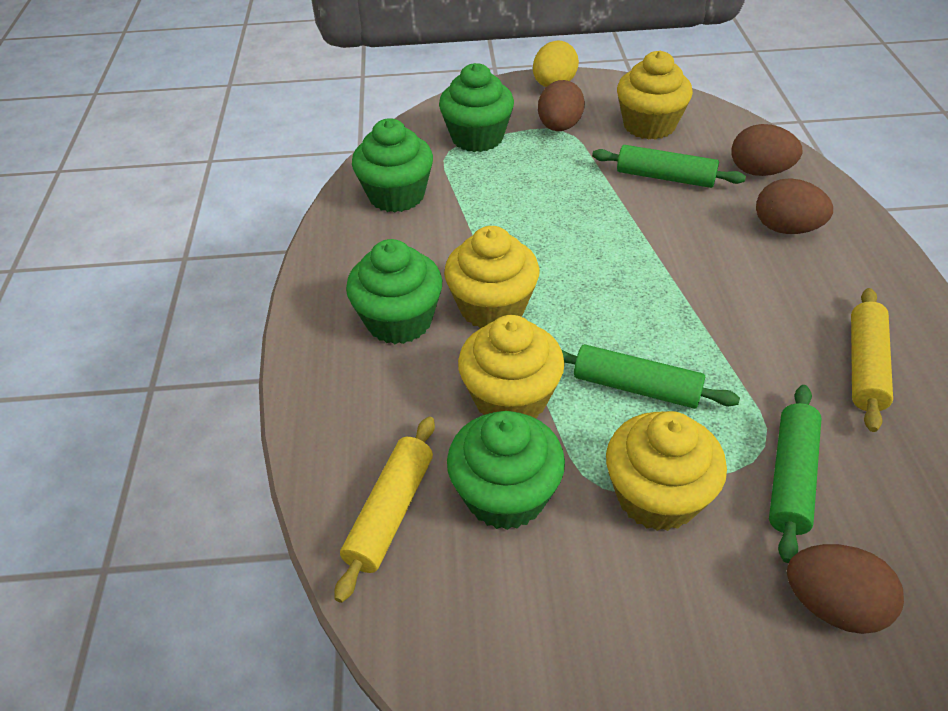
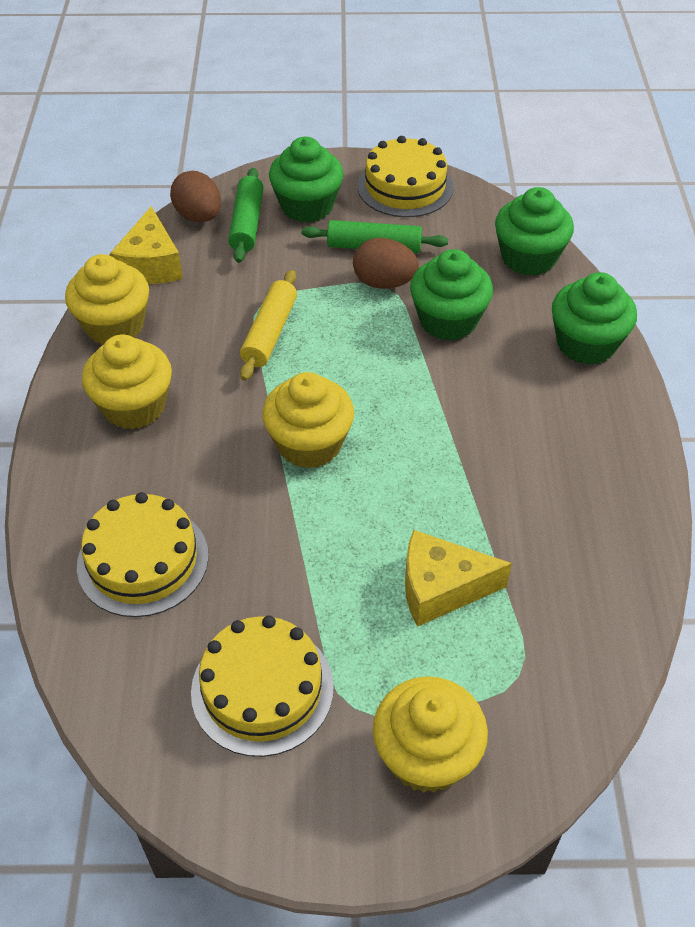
brown egg: [538,80,585,131] [732,124,802,176] [756,178,833,234] [787,544,904,634] = 4 -> [170,171,221,222] [353,238,419,289] = 2
green rolling pin: [561,344,740,409] [592,145,746,188] [769,385,822,563] = 3 -> [228,168,264,263] [302,220,448,253] = 2
yellow cake: none = 0 -> [77,492,209,617] [191,615,334,757] [357,136,454,217] = 3
yellow cheese: none = 0 -> [110,206,183,284] [405,530,512,627] = 2
yellow egg: [533,41,579,87] = 1 -> none = 0
yellow rolling pin: [334,417,435,603] [851,288,893,432] = 2 -> [240,270,297,381] = 1

